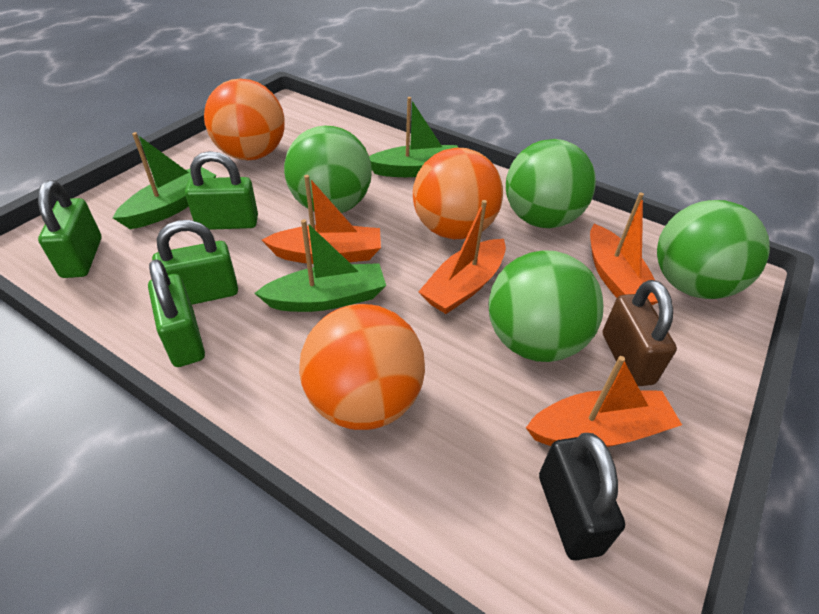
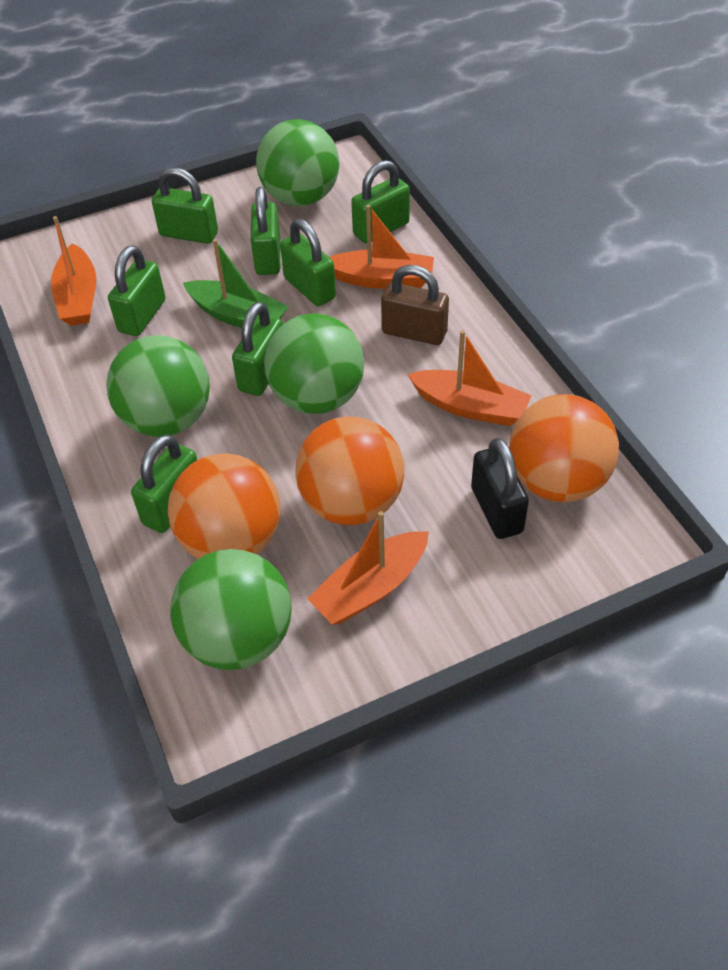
green boat: [113,132,216,229] [254,219,386,312] [369,97,458,177] = 3 -> [183,239,288,328] = 1
green padlock: [38,180,101,278] [148,259,205,367] [152,220,238,305] [185,151,258,230] = 4 -> [108,245,166,336] [131,434,197,533] [152,167,218,244] [232,302,283,396] [251,187,280,275] [280,219,336,306] [351,160,410,244] = 7

